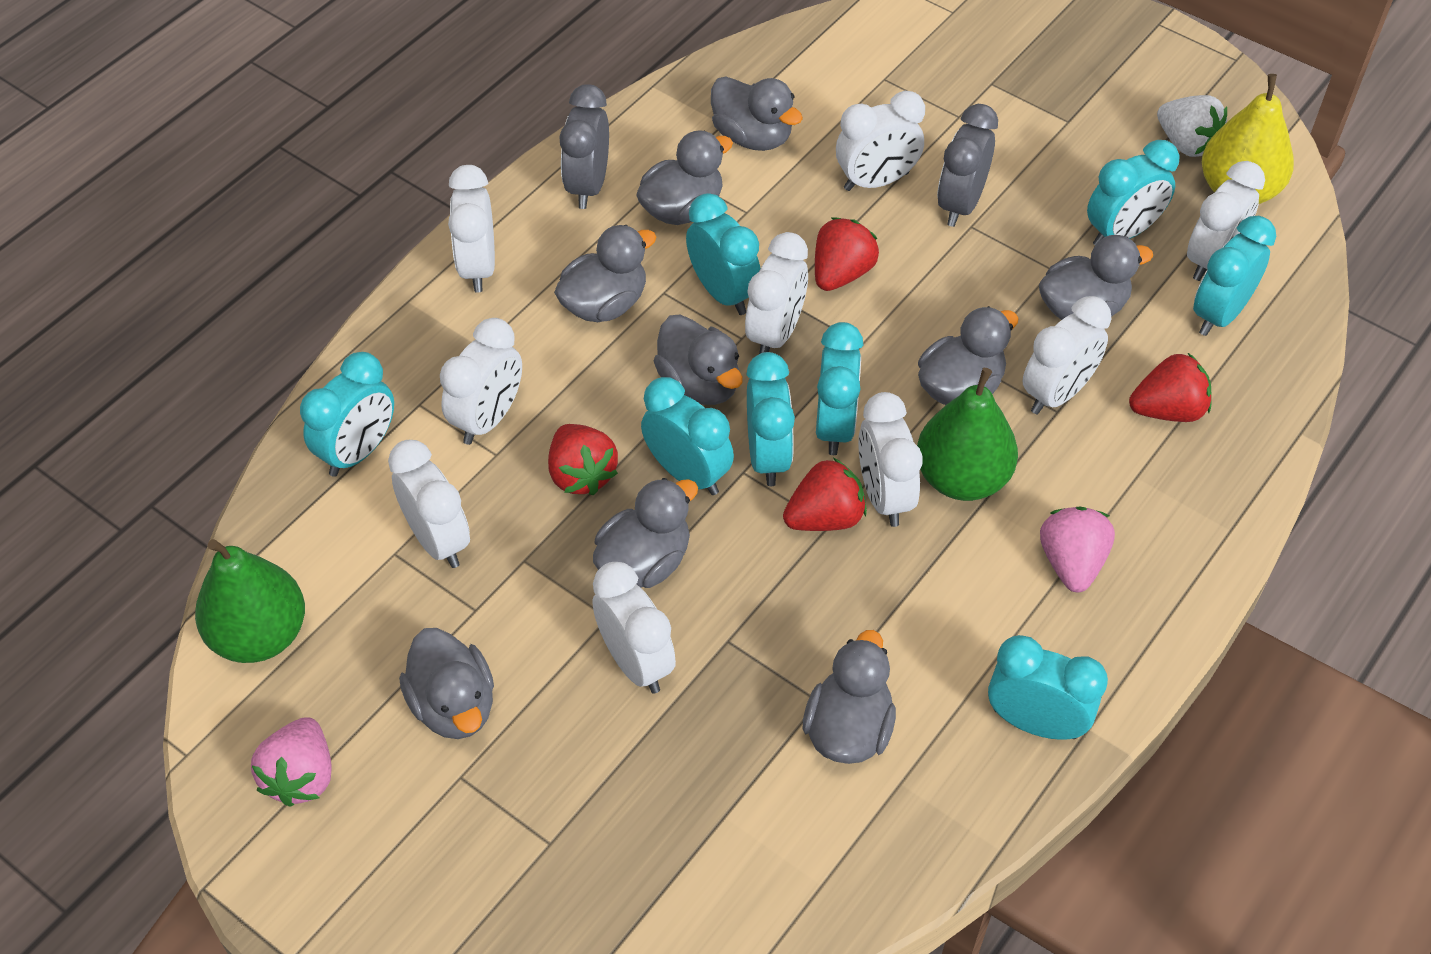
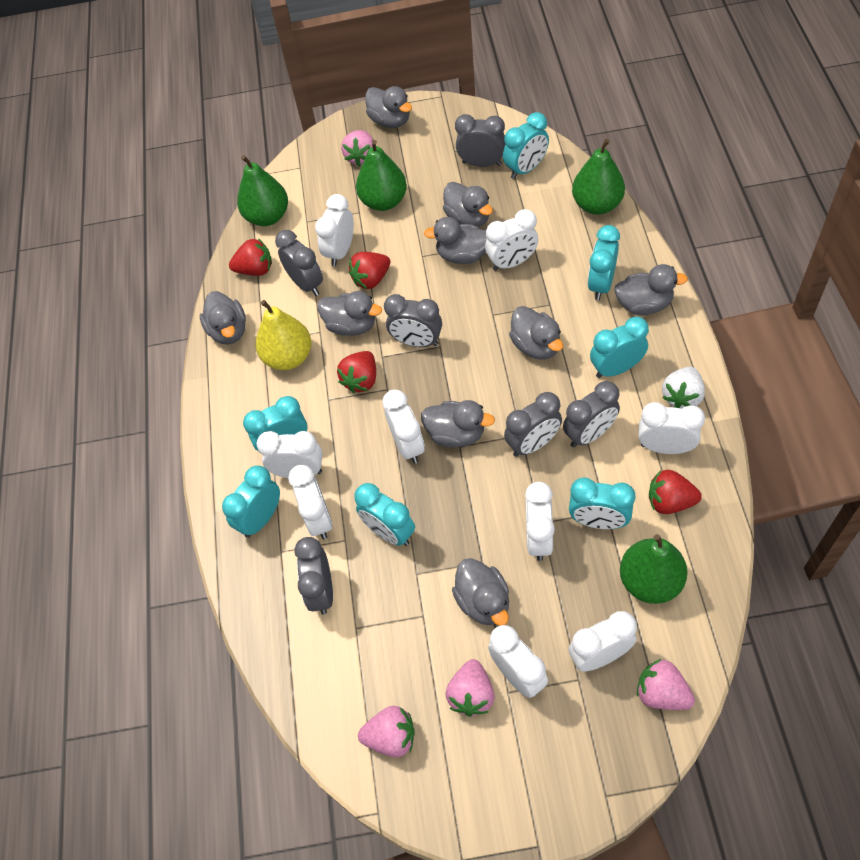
green pear: [195,539,305,663] [917,368,1018,501] = 2 -> [237,155,288,226] [356,140,407,211] [572,139,625,215] [620,534,687,604] = 4
grey clock: [559,84,609,209] [937,104,998,227] = 2 -> [275,230,323,296] [294,537,333,615] [384,294,442,347] [455,114,505,167] [504,392,562,457] [563,381,620,447] = 6
pink strawberry: [251,717,332,807] [1040,507,1115,592] = 2 -> [341,130,373,167] [358,706,415,757] [445,659,495,717] [637,659,695,710] = 4
turquoise clock: [300,352,394,477] [641,377,734,495] [686,193,761,315] [746,352,795,486] [816,322,863,455] [988,635,1108,740] [1087,140,1179,245] [1193,216,1276,336] = 8 -> [222,466,280,538] [243,396,307,452] [354,483,415,546] [503,112,549,179] [569,478,635,529] [588,225,620,300] [590,316,649,378] = 7

